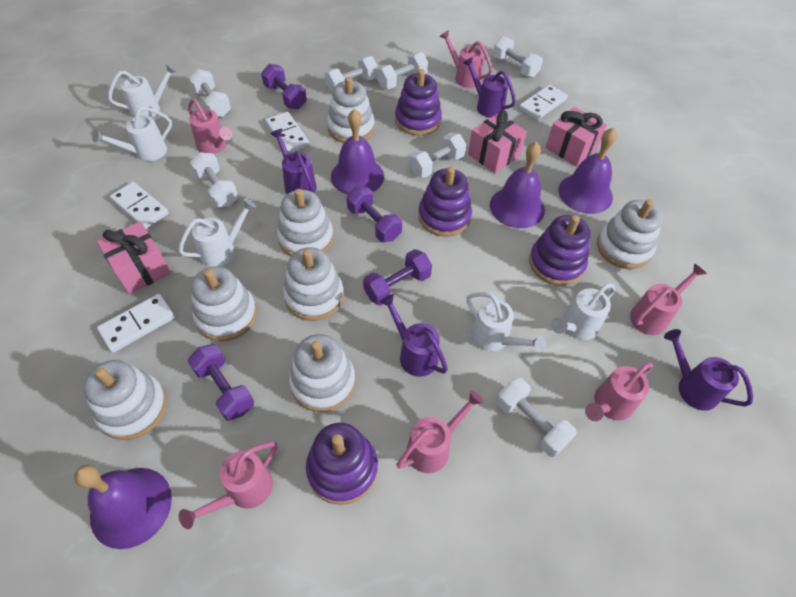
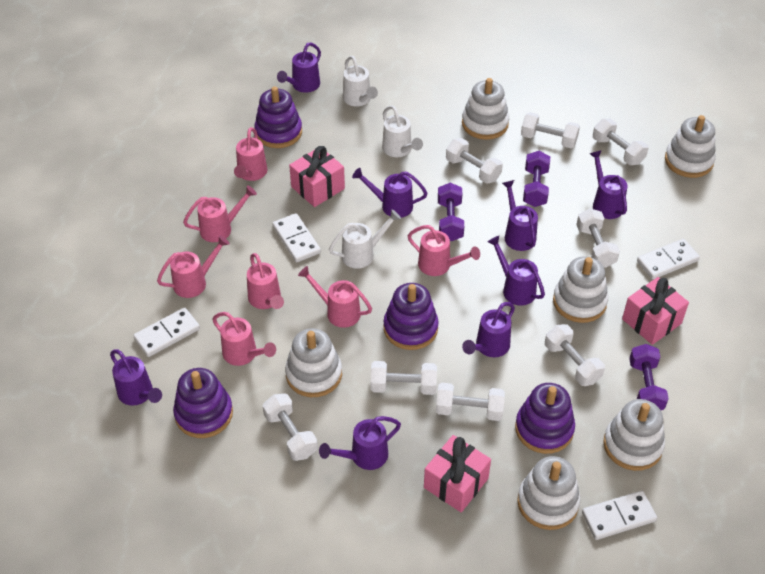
pink watering can: [179,442,277,529] [188,99,233,154] [396,390,484,473] [439,30,493,88] [585,363,653,421] [630,263,707,335] = 6 -> [157,235,230,298] [183,185,257,242] [212,312,276,366] [234,127,267,181] [247,253,284,309] [298,266,372,328] [407,225,480,276] = 7
purple bell: [74,465,172,549] [331,109,384,195] [490,142,545,228] [558,128,617,214] = 4 -> none = 0
purple dumbbell: [188,344,254,421] [261,64,307,109] [347,187,402,242] [363,249,432,306] = 4 -> [438,183,464,241] [523,151,550,207] [629,344,669,410] = 3
purple watering can: [270,129,317,194] [380,294,448,377] [463,57,516,118] [664,329,753,411] = 4 -> [110,350,162,406] [277,43,321,93] [319,416,401,470] [352,168,428,218] [462,302,515,357] [488,236,545,306] [502,180,538,251] [589,150,627,219] = 8
white dumbbell: [189,69,231,117] [190,152,238,207] [325,56,378,92] [377,52,428,89] [409,133,466,178] [493,36,543,78] [496,378,577,457] = 7 -> [263,393,318,461] [370,361,437,395] [436,383,505,421] [446,138,503,184] [521,112,580,148] [545,324,605,386] [576,208,620,268] [593,119,648,165] = 8
white stacking toy: [83,360,167,440] [191,266,257,341] [277,189,334,256] [283,247,344,321] [289,334,355,412] [327,76,375,143] [597,199,663,269] = 7 -> [285,328,342,397] [462,78,509,140] [517,456,581,530] [553,256,608,323] [603,399,665,471] [665,115,716,178] = 6
white watering can: [92,106,172,161] [108,63,177,118] [179,198,256,267] [466,292,546,352] [551,283,616,340] = 5 -> [329,210,401,269] [343,56,378,107] [382,105,423,157] = 3

